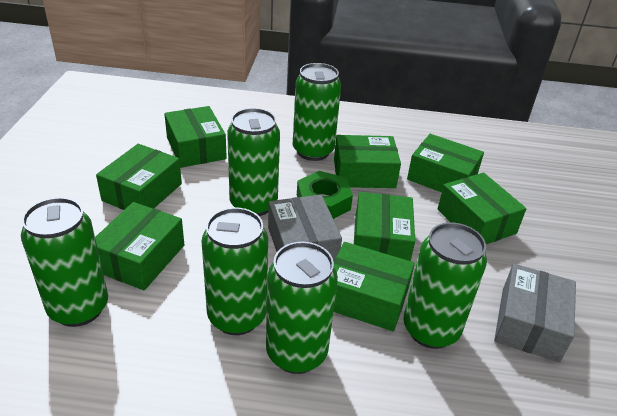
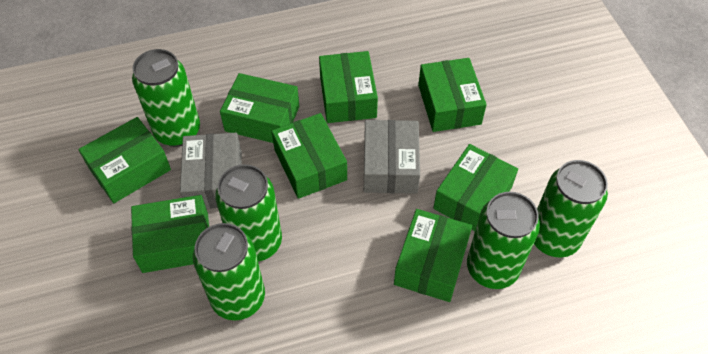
green can: [21,197,108,327] [202,208,268,335] [227,108,280,216] [266,242,338,374] [293,63,341,161] [403,222,487,349] = 6 -> [132,49,200,147] [193,223,265,321] [215,164,282,262] [467,192,540,289] [534,160,608,258] = 5
green nut: [297,171,353,219] = 1 -> none = 0

